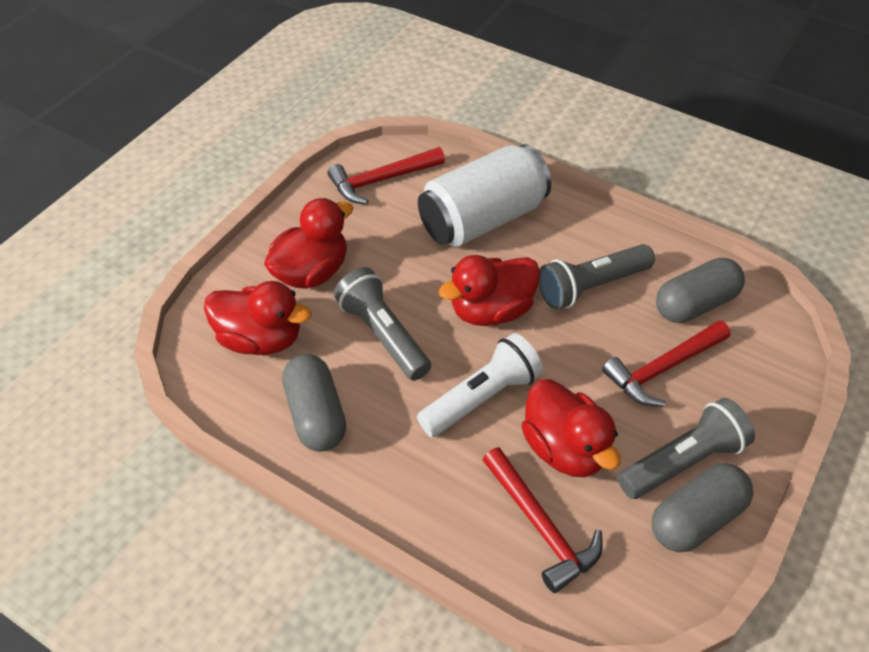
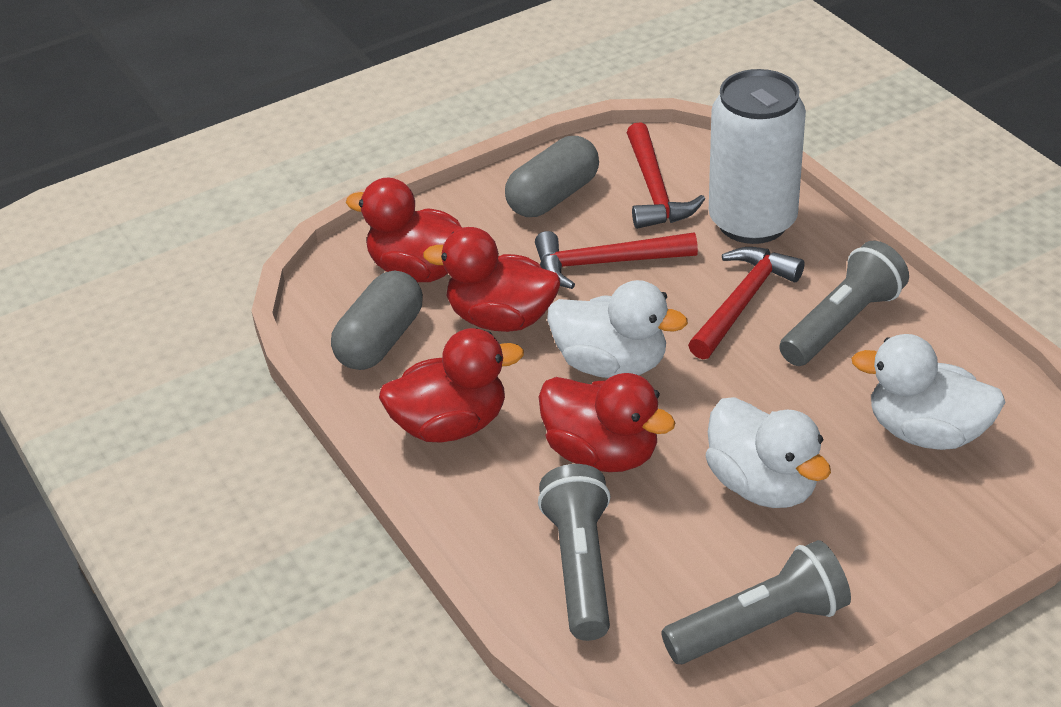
grey capsule: [282,354,346,452] [652,463,753,552] [656,258,745,323] = 3 -> [331,270,423,370] [505,136,599,217] = 2
white duck: none = 0 -> [547,280,688,378] [706,397,831,508] [851,334,1005,450] = 3
white flashlight: [417,333,543,437] = 1 -> none = 0

